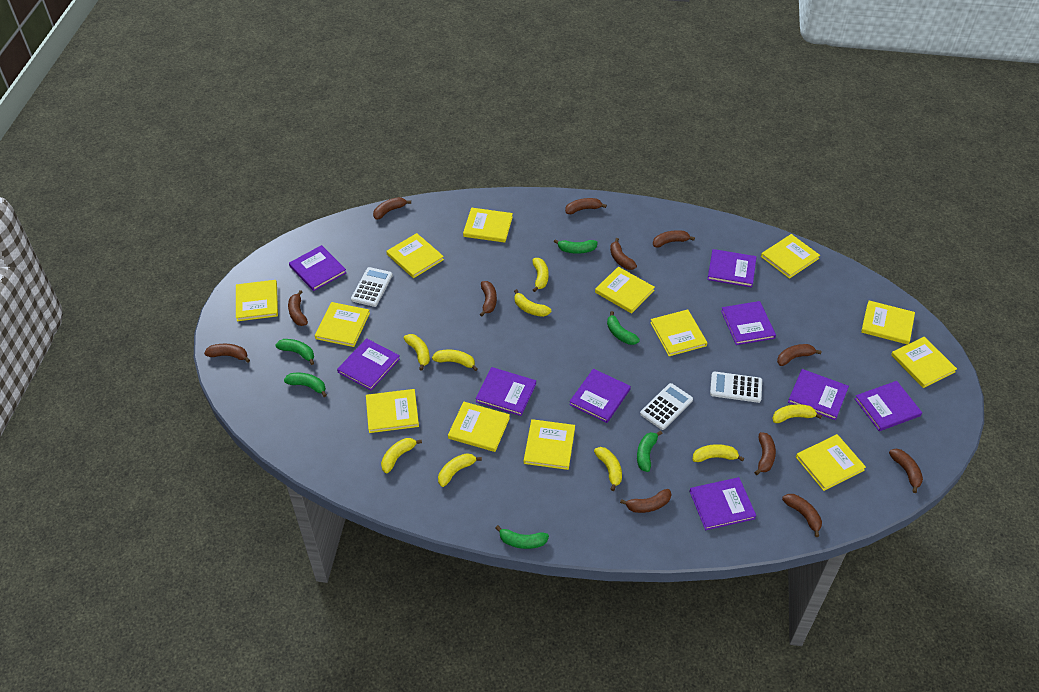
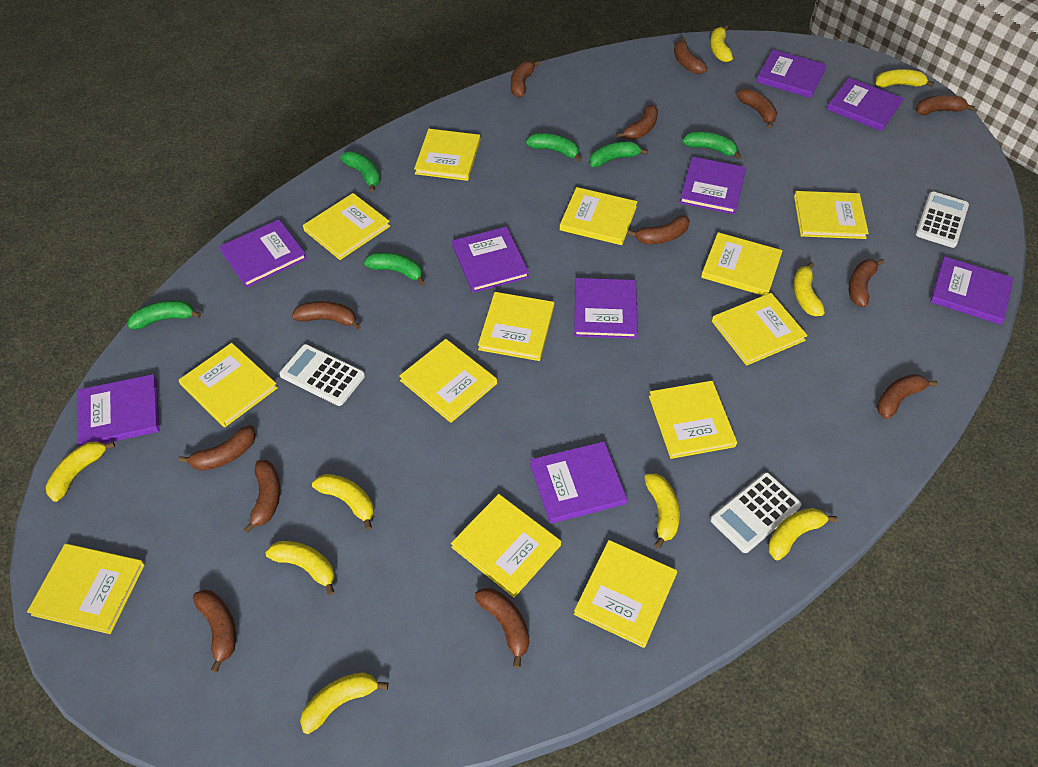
brown banana: [204,344,250,363] [288,290,308,326] [373,197,411,220] [480,281,497,316] [565,198,607,214] [610,238,637,270] [620,489,672,513] [653,230,695,248] [754,432,776,475] [777,344,822,366] [782,494,822,537] [889,449,923,493] = 12 -> [178,425,256,471] [193,590,236,672] [244,460,280,533] [292,301,361,330] [474,588,529,668] [511,60,540,98] [616,105,658,140] [628,215,690,244] [674,37,707,74] [737,89,777,128] [849,259,884,307] [877,374,938,419] [915,95,975,115] = 13

